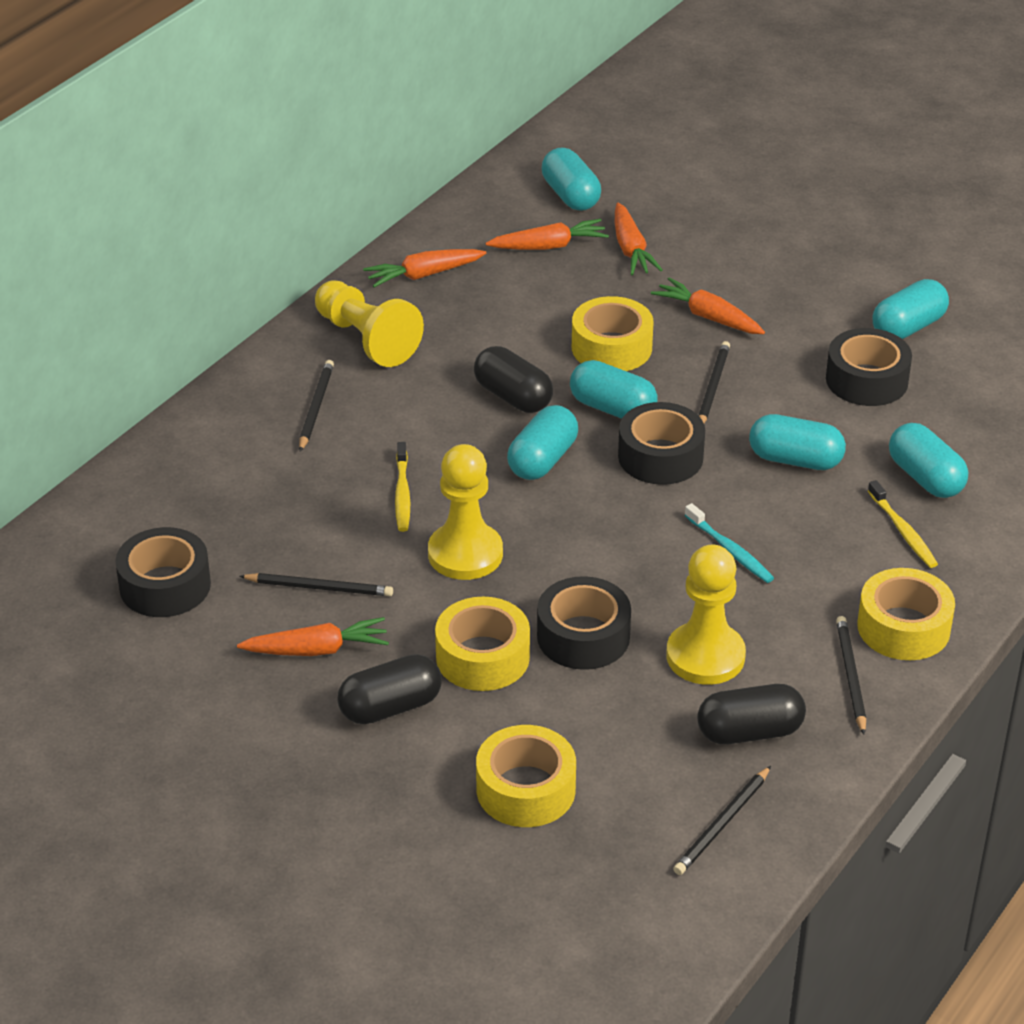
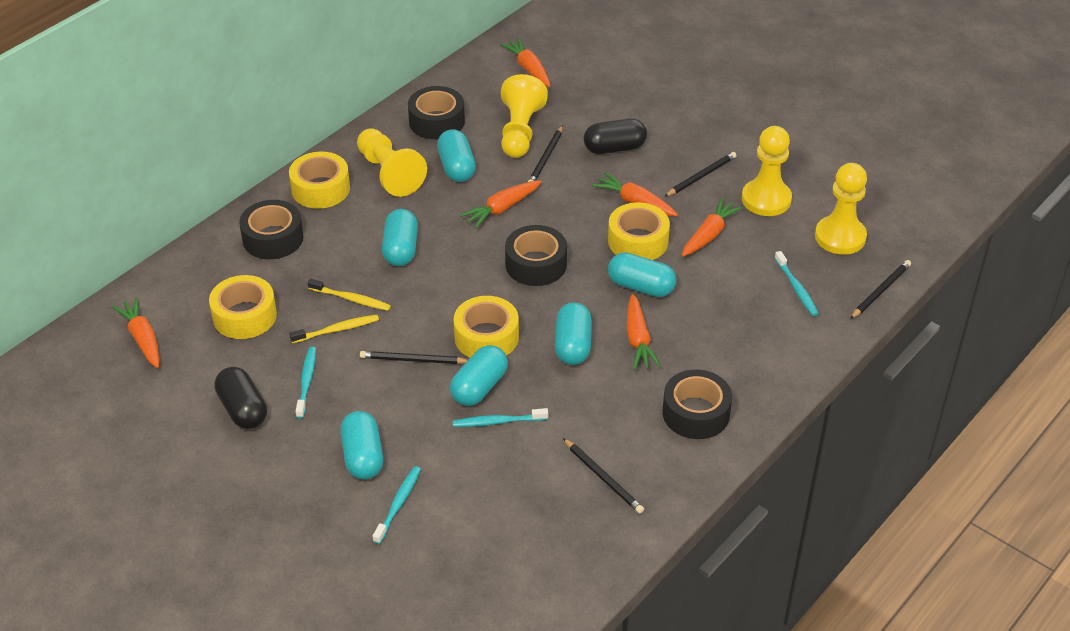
black capsule: [337,654,442,724] [474,346,553,413] [697,684,806,744] = 3 -> [214,367,267,429] [584,118,647,154] = 2
orange carrot: [237,617,389,656] [363,249,486,287] [486,219,609,250] [615,203,662,275] [651,277,765,334] = 5 -> [112,297,159,368] [460,180,541,228] [500,38,551,87] [592,172,678,216] [627,294,661,370] [682,198,743,256] = 6
turquoise toothbrush: [685,503,774,583] = 1 -> [296,347,316,419] [373,466,421,544] [453,408,548,427] [775,251,819,316] = 4
yellow pawn: [315,280,424,367] [428,444,503,580] [666,545,746,685] = 3 -> [357,128,427,197] [501,74,548,158] [742,126,792,216] [815,163,867,255] = 4

